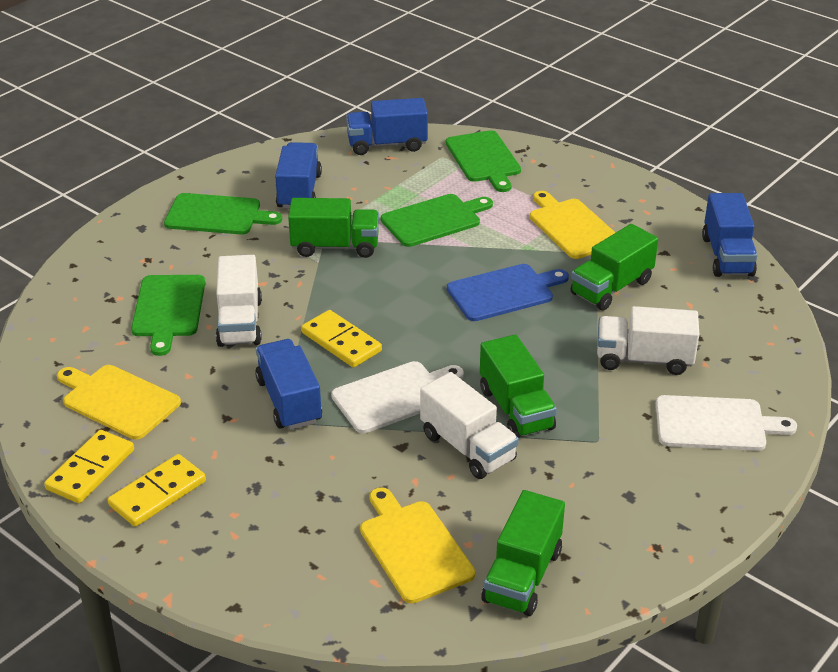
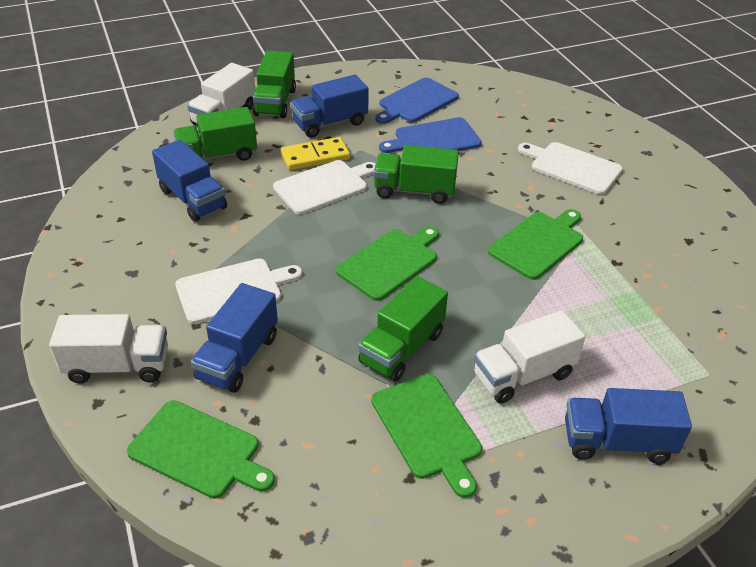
blue cutting board: [447,264,569,321] = 1 -> [375,78,459,124] [379,117,482,153] = 2
white cutting board: [331,361,464,433] [656,395,797,451] = 2 -> [175,258,303,324] [273,160,375,215] [518,142,623,195] = 3
yellow cutting board: [57,365,181,440] [360,487,475,604] [530,191,616,259] = 3 -> none = 0
yellow domino: [44,430,134,503] [108,454,206,527] [301,310,382,368] = 3 -> [281,137,350,170] = 1

